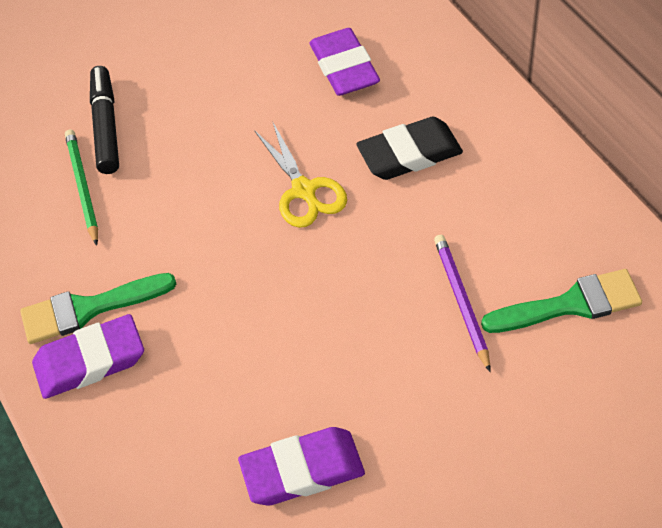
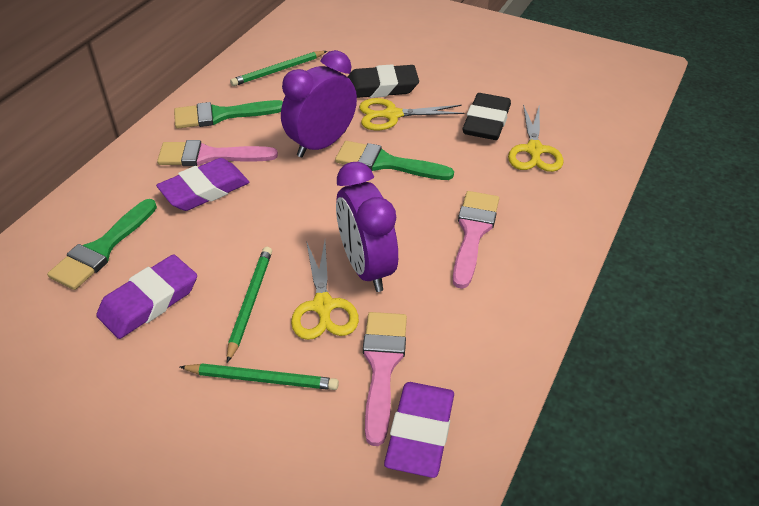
black eraser: [356,117,463,180] = 1 -> [347,64,419,98] [462,93,511,140] = 2
black marker: [90,66,119,174] = 1 -> none = 0
green brush: [20,273,176,344] [481,269,642,333] = 2 -> [47,199,157,290] [174,100,283,129] [335,141,454,180] = 3
green pencil: [65,129,98,246] = 1 -> [180,364,339,390] [227,247,272,363] [230,51,327,86] = 3
pink brush: none = 0 -> [157,140,278,166] [363,312,407,446] [453,191,499,289] = 3
purple clock: none = 0 -> [281,50,357,157] [336,162,398,292] = 2
purple pencil: [434,235,490,372] = 1 -> none = 0
yellow scissors: [254,121,347,228] = 1 -> [291,241,359,340] [359,98,464,130] [508,104,563,172] = 3

